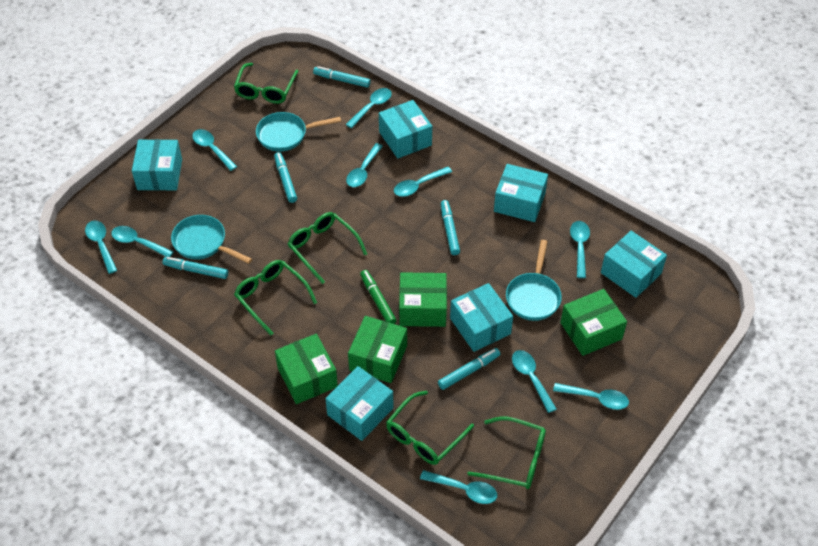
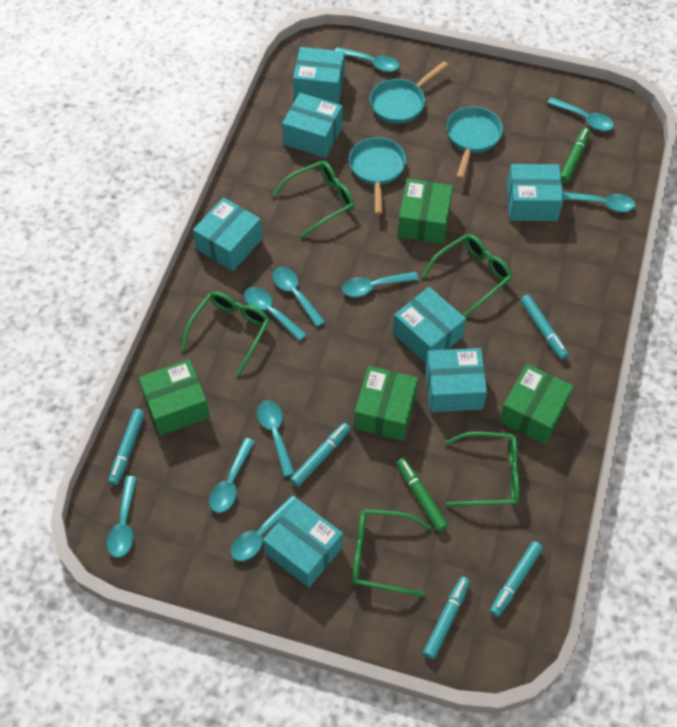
green marker: [360,270,397,324] = 1 -> [397,458,448,532] [561,128,590,183] = 2
turquoise box: [132,139,182,190] [325,366,394,441] [379,100,432,158] [450,283,513,352] [494,164,548,222] [601,231,667,298] = 6 -> [193,197,263,271] [263,500,343,587] [282,93,342,158] [293,47,345,104] [393,287,466,363] [425,348,487,412] [507,164,564,221] = 7

